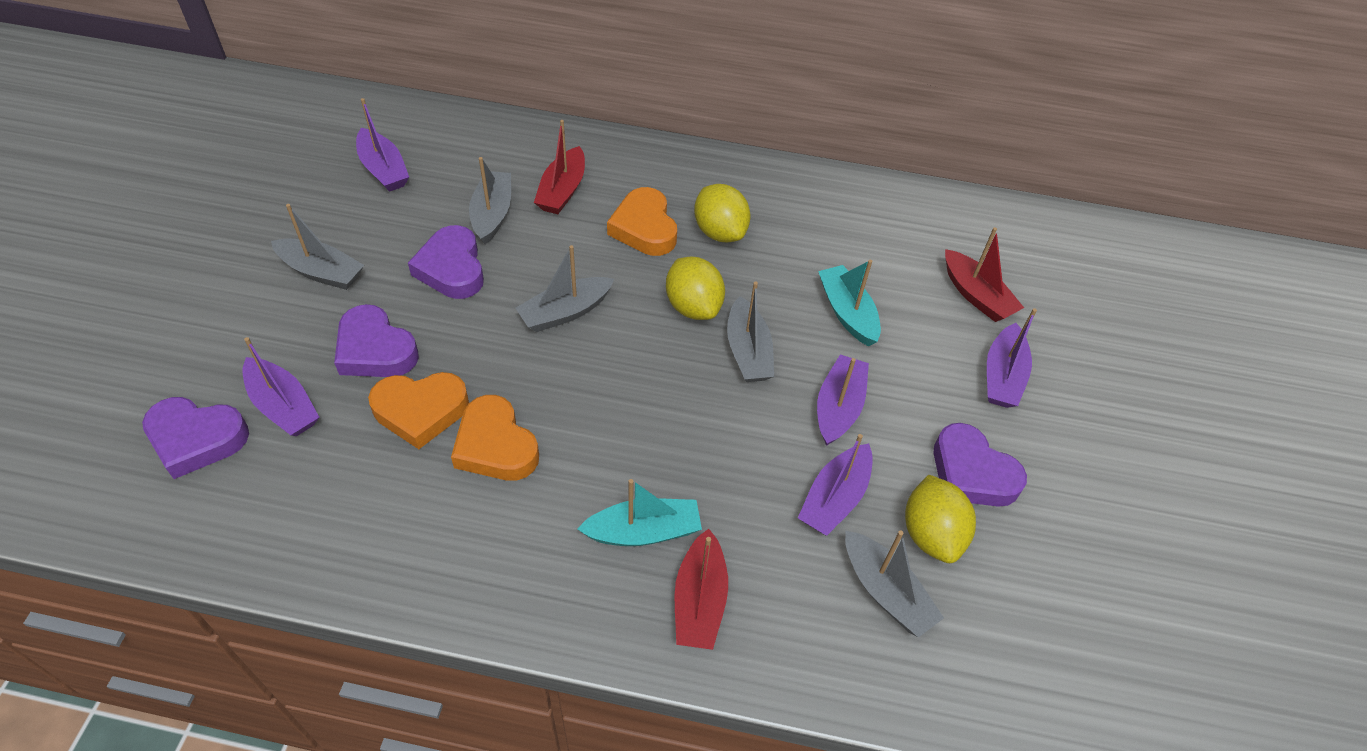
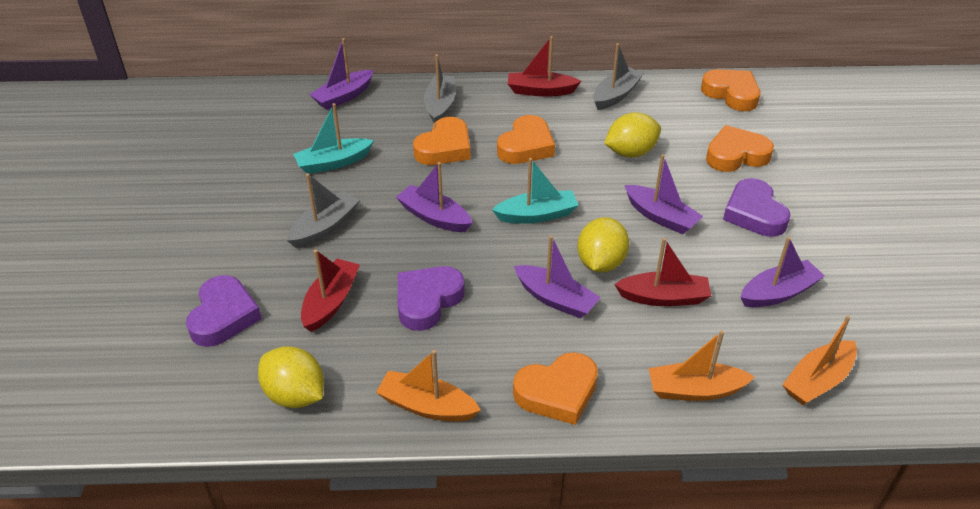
grey boat: [271,204,364,290] [469,157,511,244] [515,245,614,332] [727,282,774,382] [845,531,944,638] = 5 -> [287,173,360,248] [424,54,455,123] [593,43,644,110] = 3
orange boat: none = 0 -> [376,350,481,421] [649,330,755,401] [782,316,857,406] = 3
orange heart: [368,372,469,449] [451,395,539,481] [607,187,677,256] = 3 -> [413,117,470,165] [497,115,555,164] [513,352,598,425] [701,69,760,111] [706,125,774,172] = 5
purple heart: [142,397,249,479] [334,304,419,377] [408,225,484,299] [933,423,1027,507] = 4 -> [186,275,262,347] [398,266,465,331] [723,178,791,237] = 3

